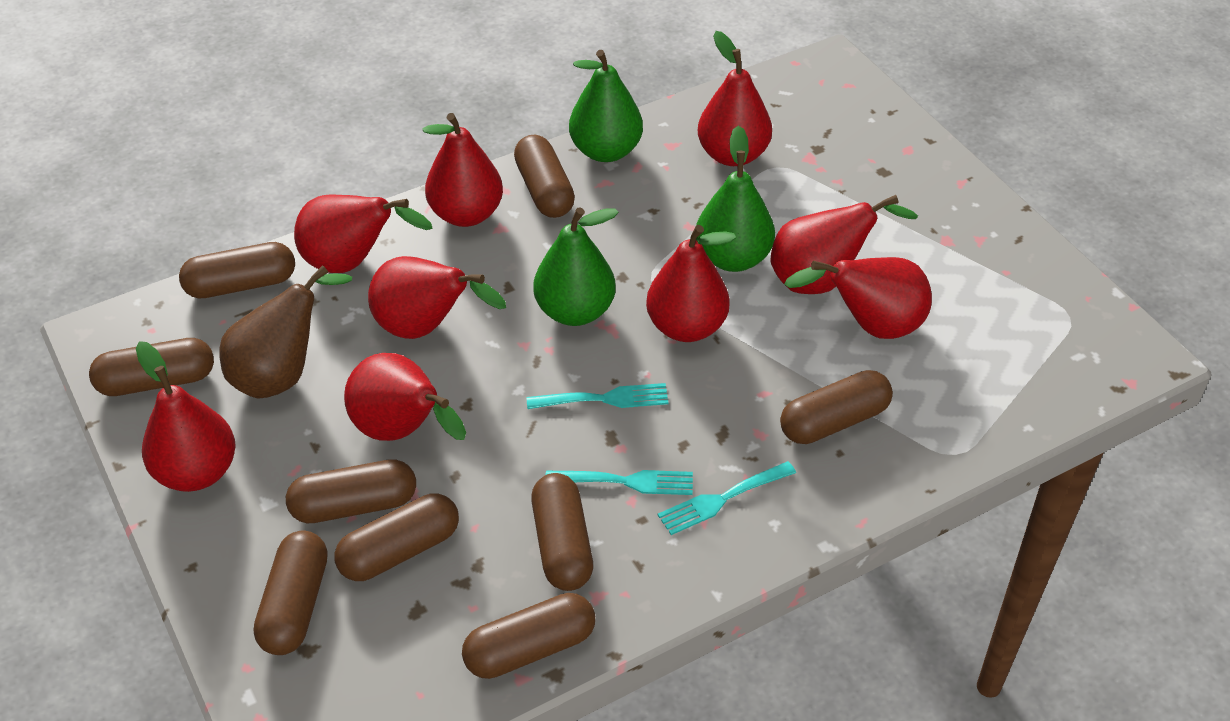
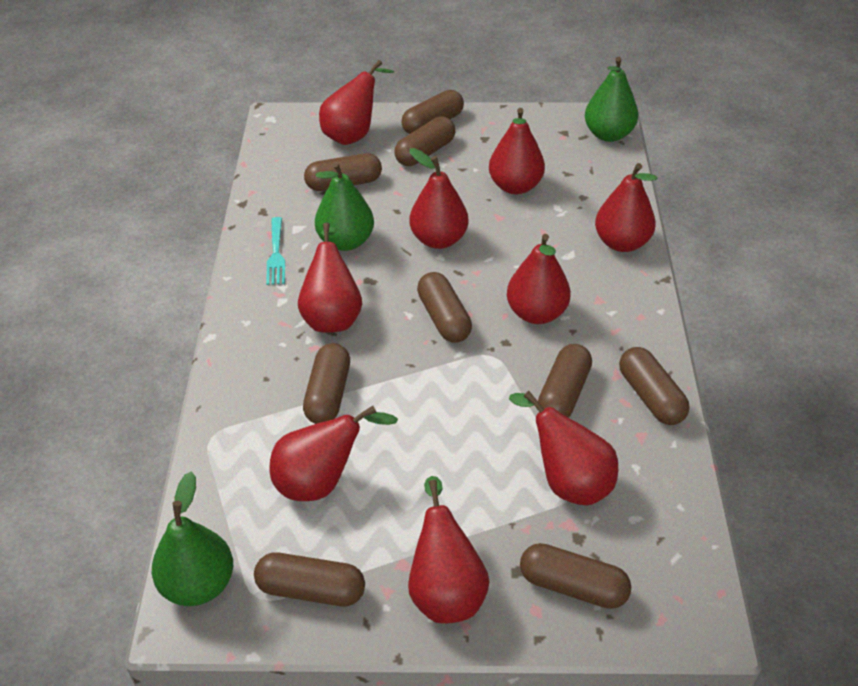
brown pear: [220,265,352,398] = 1 -> none = 0
turquoise fork: [526,383,669,409] [546,470,693,495] [658,461,796,535] = 3 -> [266,217,285,285] = 1

